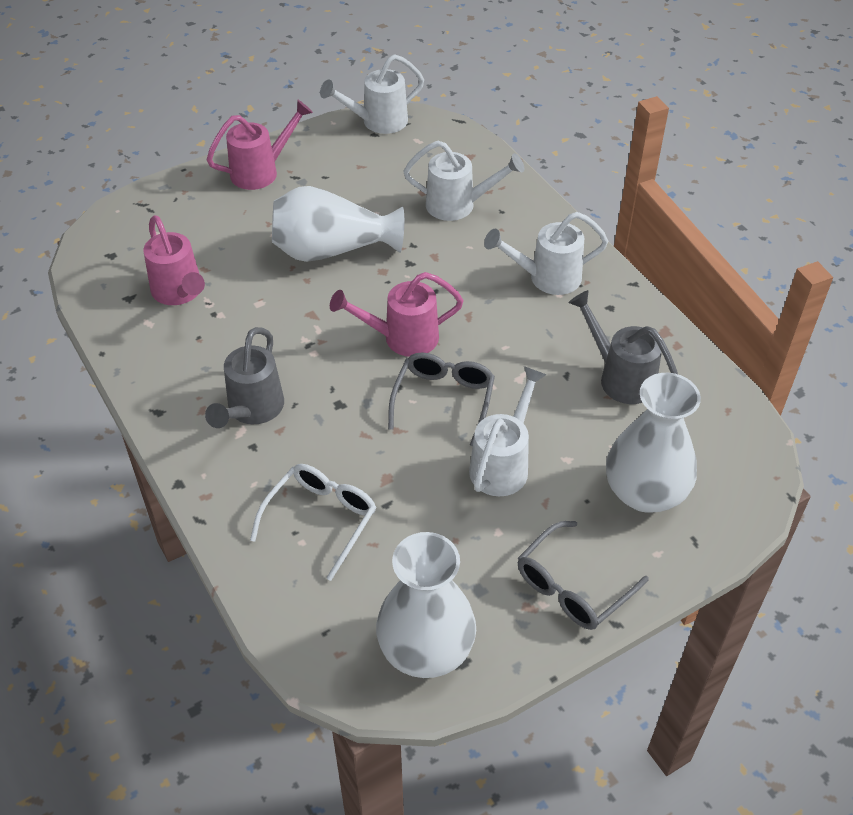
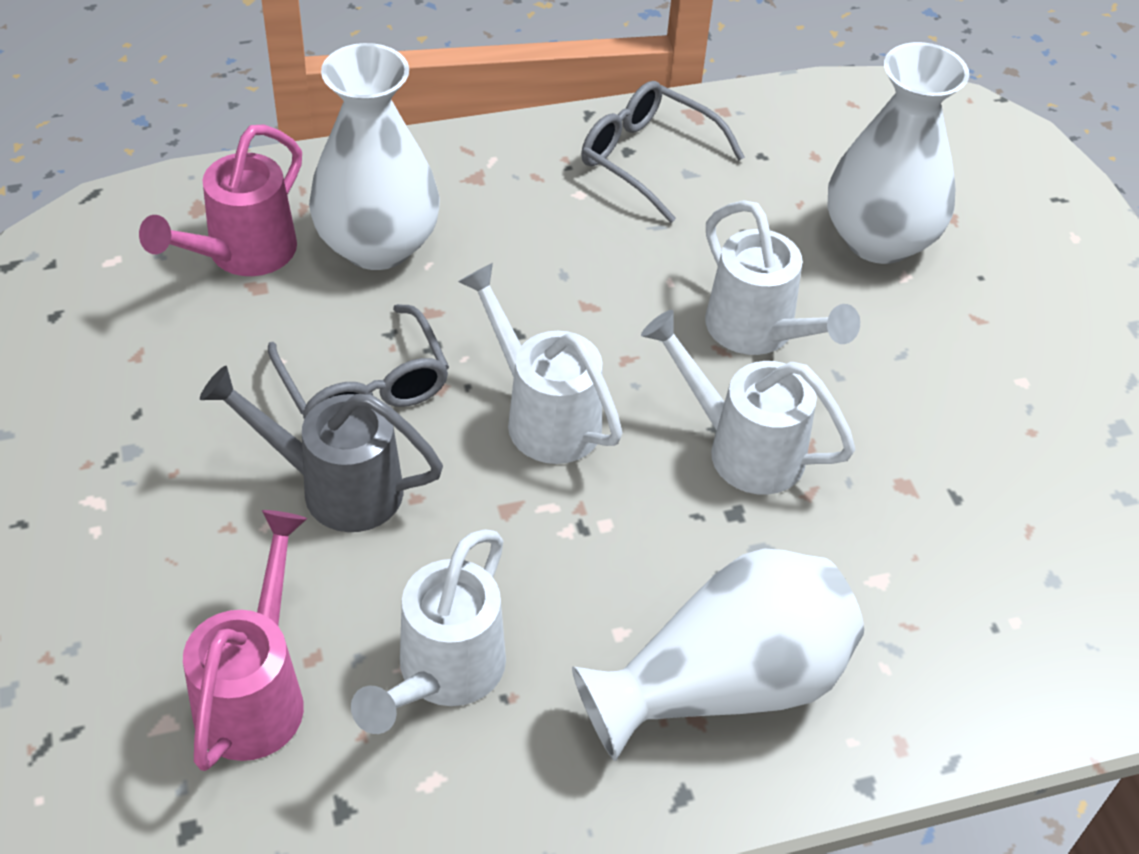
grey watering can: [205,327,284,428] [568,290,678,404] = 2 -> [200,366,443,532] = 1
pink watering can: [144,215,205,305] [206,99,313,190] [330,272,464,357] = 3 -> [139,124,302,276] [183,510,307,771] = 2
white glasses: [250,464,376,581] = 1 -> none = 0

